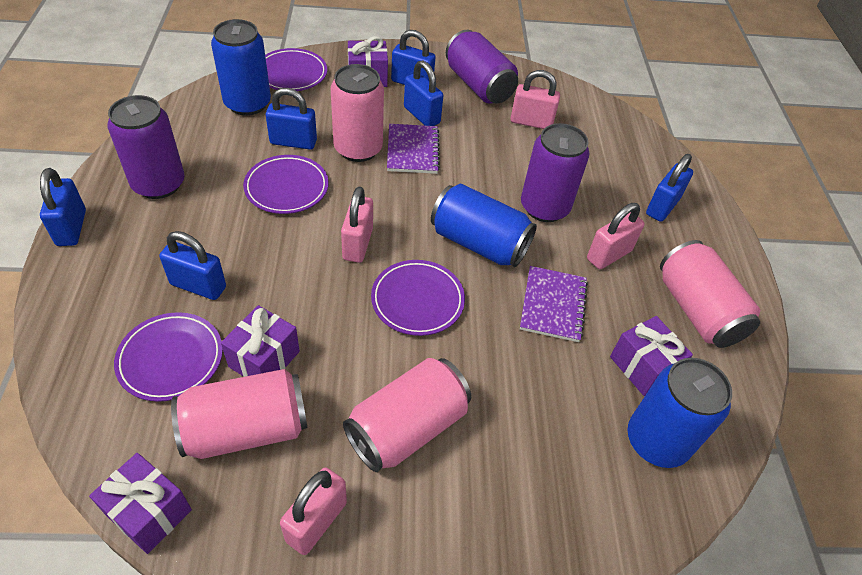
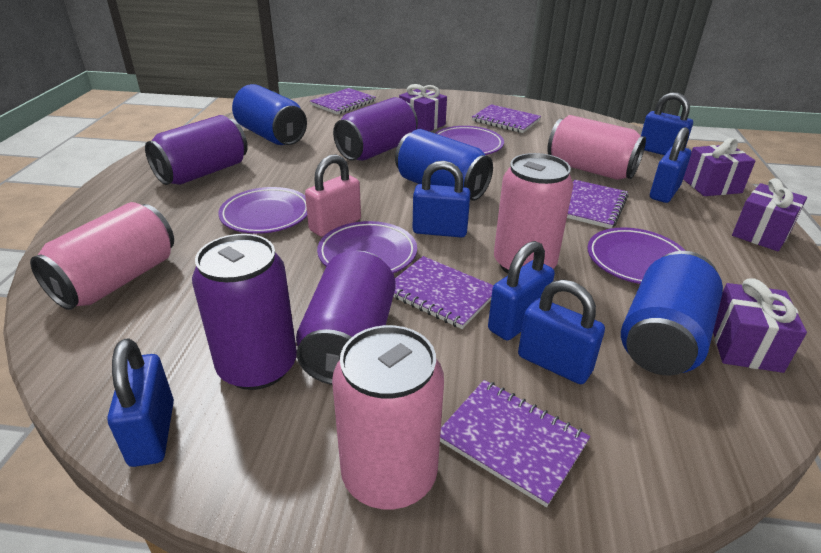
pink padlock: [280,468,347,555] [341,187,373,263] [511,70,560,129] [587,203,645,269] = 4 -> [305,154,361,237] = 1
purple can: [107,95,184,199] [446,30,518,104] [521,123,590,222] = 3 -> [145,115,248,185] [192,234,297,390] [296,251,396,385] [333,97,418,161] = 4
purple notebook: [387,124,440,174] [520,266,588,342] = 2 -> [310,88,376,115] [393,256,494,329] [440,380,590,507] [472,104,541,133] [567,180,628,229] = 5

